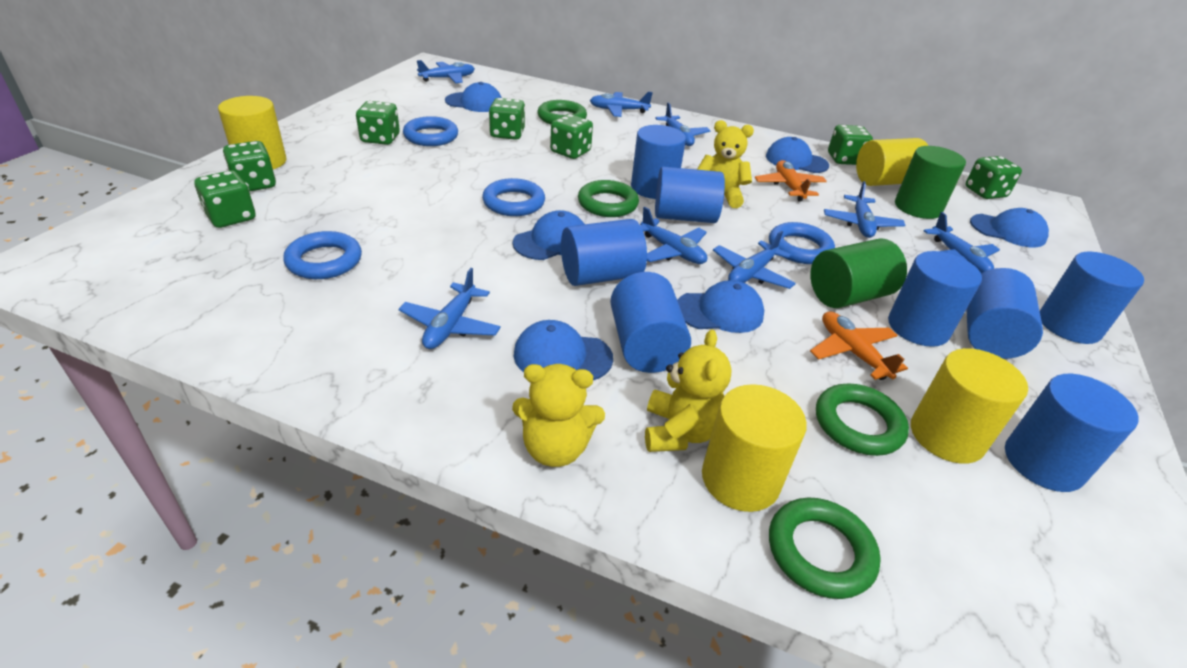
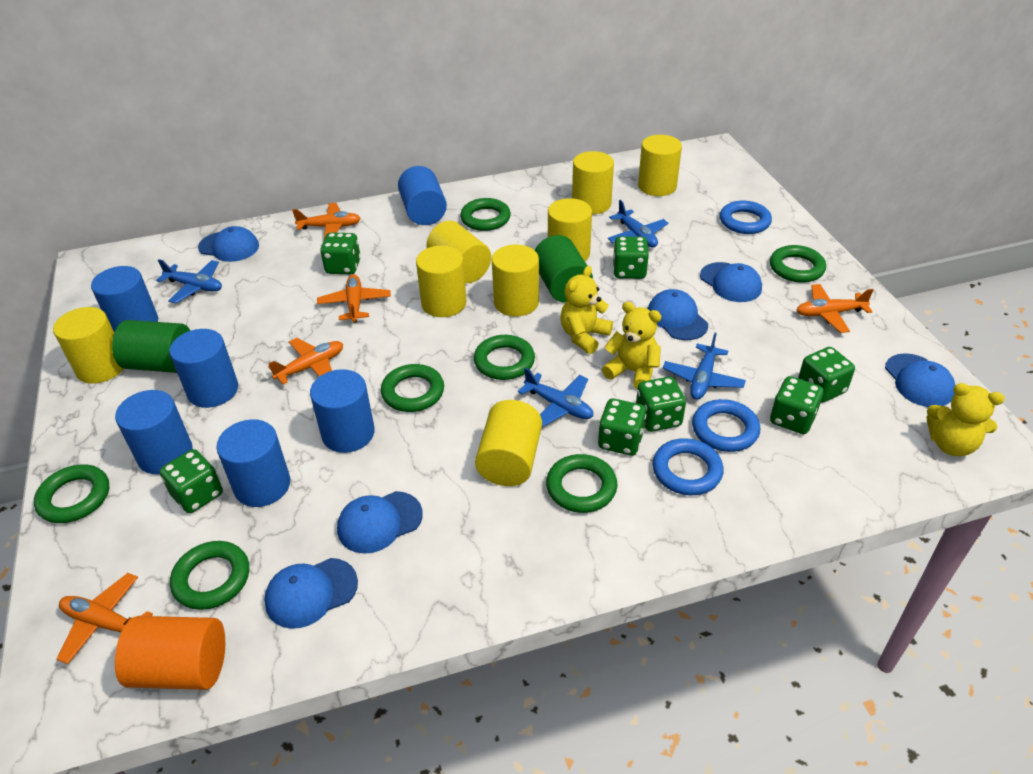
blue cylinder: [561,219,647,286] [611,272,691,373] [631,125,686,199] [655,167,725,223] [888,251,982,347] [966,268,1043,359] [1005,374,1138,492] [1040,252,1144,344] = 8 -> [91,266,158,332] [115,390,193,474] [169,329,238,408] [216,419,290,507] [310,369,375,453] [398,166,447,225] = 6
blue plane: [399,268,501,349] [417,60,475,83] [590,92,653,117] [640,207,707,264] [655,102,710,146] [713,230,796,289] [824,181,906,238] [924,212,1000,273] = 8 -> [156,259,222,303] [518,368,593,427] [608,200,668,248] [663,333,746,400] = 4
blue ring: [283,231,362,279] [403,116,458,146] [482,178,545,216] [769,222,835,264] = 4 -> [653,438,723,495] [692,399,760,452] [720,201,772,234] = 3
green ring: [537,100,587,124] [578,180,639,217] [769,498,881,599] [816,384,909,456] = 4 -> [34,464,109,523] [170,541,249,610] [381,364,444,412] [460,198,511,231] [474,335,535,380] [546,454,617,513] [770,245,826,283] = 7
orange cylinder: none = 0 -> [115,616,225,690] = 1
orange plane: [755,160,827,201] [810,311,908,380] = 2 -> [57,573,153,664] [268,338,343,384] [292,203,361,239] [317,274,391,323] [797,284,874,333] = 5
yellow cylinder: [218,96,287,169] [702,384,807,512] [856,138,928,186] [911,348,1028,464] = 4 -> [53,307,124,384] [416,246,466,317] [426,221,491,283] [475,400,542,486] [492,245,539,316] [548,198,592,261] [572,151,614,214] [638,135,682,196] = 8

